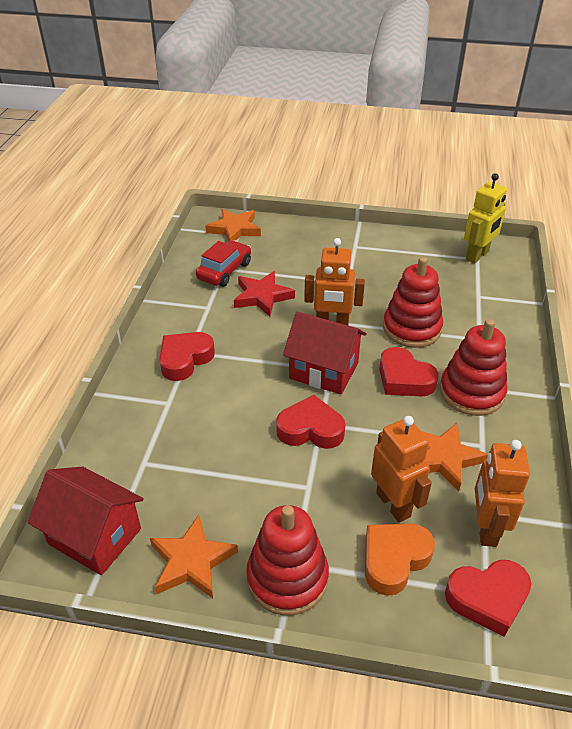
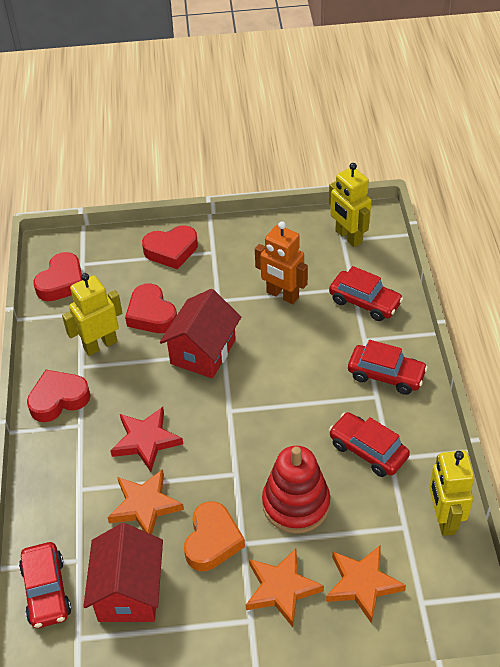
orange robot: [304,238,365,325] [371,416,432,522] [475,440,530,547] = 3 -> [255,221,308,304] = 1
red car: [196,240,251,287] = 1 -> [19,542,71,628] [329,266,403,321] [329,412,410,477] [348,340,428,395] = 4
red stacking toy: [246,505,329,616] [383,257,443,348] [440,319,507,416] = 3 -> [262,446,330,534] = 1
yellow robot: [464,173,507,264] = 1 -> [62,273,122,356] [329,163,372,247] [429,450,474,536] = 3

